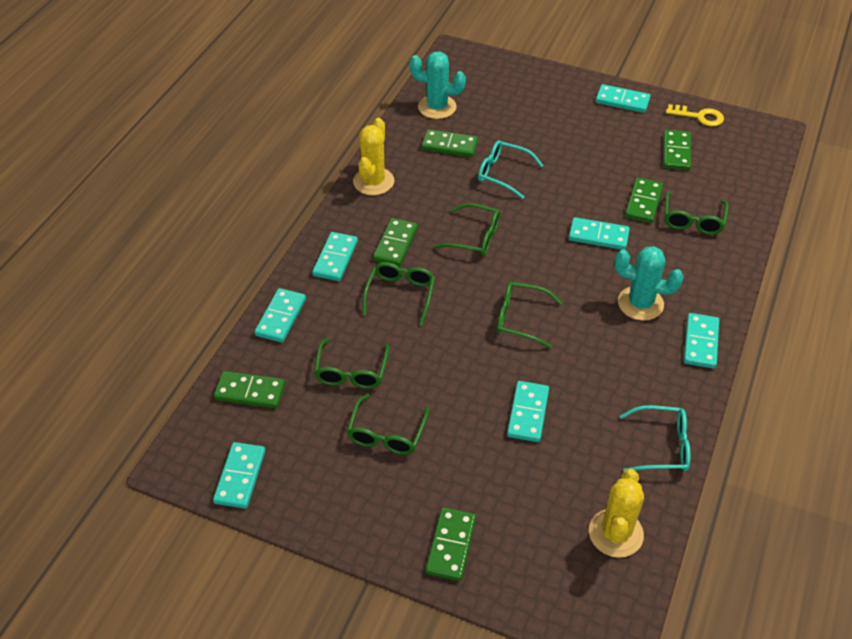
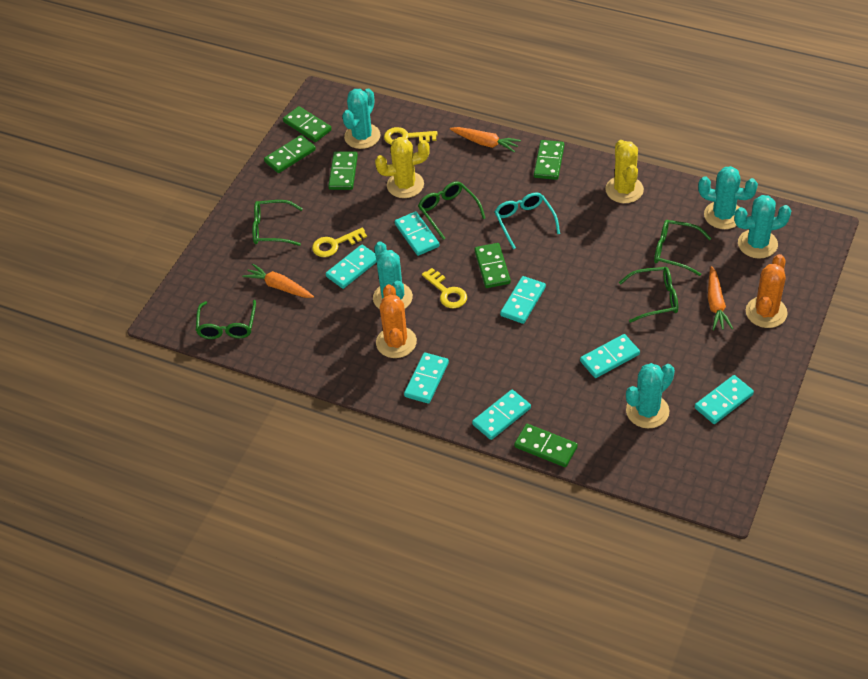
green glasses: [314,338,389,389] [347,394,429,455] [363,262,435,325] [434,203,500,256] [497,282,562,348] [665,192,729,235] = 6 -> [196,300,256,339] [252,200,303,246] [418,181,486,240] [619,267,678,323] [654,220,711,276] = 5
orange cactus: none = 0 -> [376,284,417,358] [746,254,787,328] = 2
orange carrot: none = 0 -> [242,263,314,298] [450,127,521,153] [708,266,733,330] = 3
turquoise cactus: [409,51,466,119] [614,246,684,321] = 2 -> [342,89,380,149] [373,241,413,309] [626,363,675,428] [698,166,758,229] [734,195,791,259] = 5
turquoise glasses: [478,140,543,199] [620,405,691,471] = 2 -> [494,193,560,249] = 1
yellow key: [666,104,724,126] = 1 -> [312,227,367,257] [384,127,438,145] [422,268,467,308] = 3

